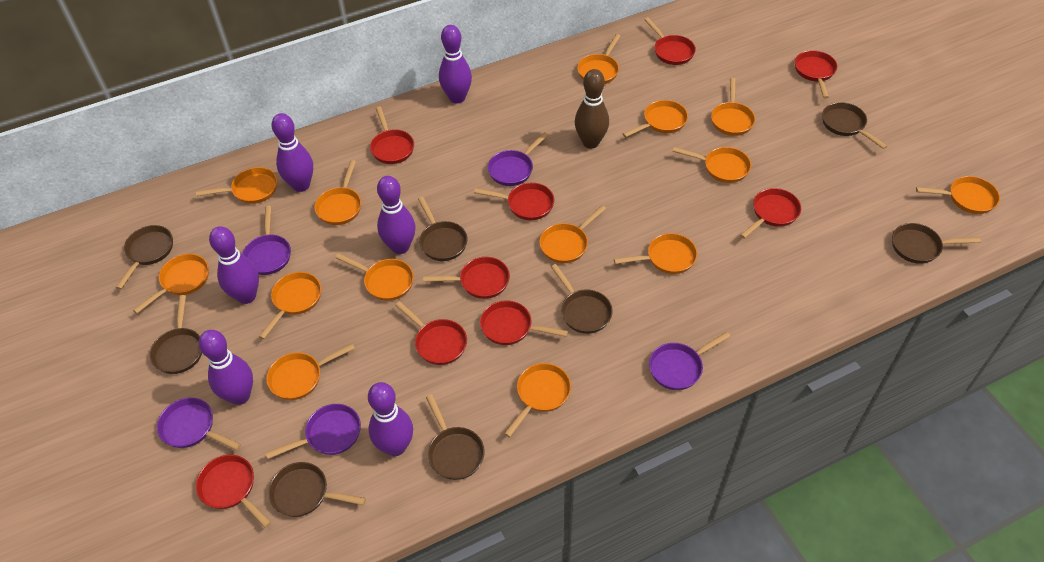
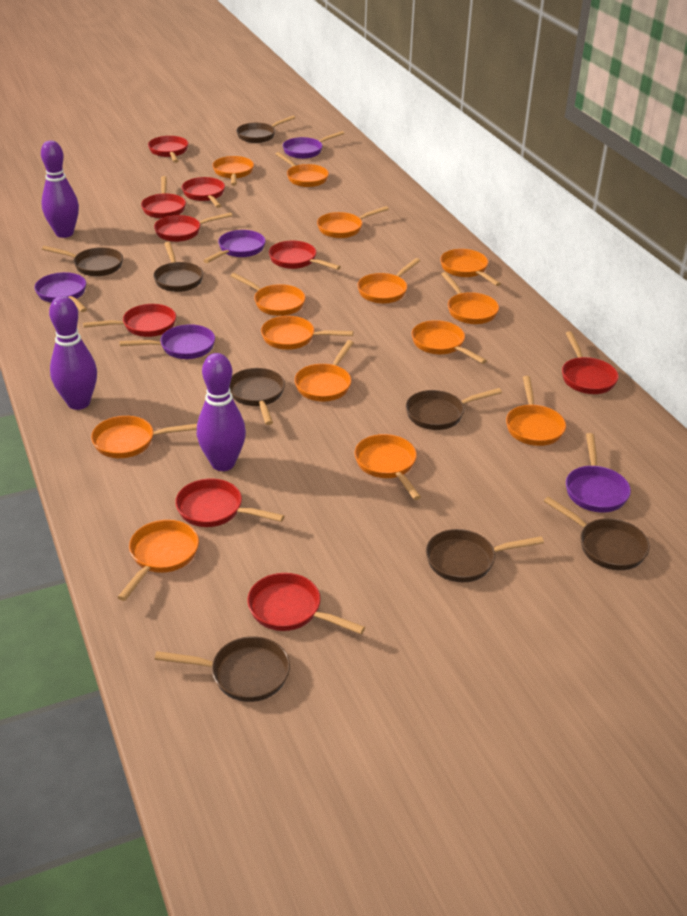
brown bowling pin: [575,69,609,149] = 1 -> none = 0
purple bowling pin: [199,330,253,405] [209,226,259,304] [271,113,313,192] [368,382,413,456] [377,176,415,254] [439,25,472,103] = 6 -> [41,140,79,238] [49,296,97,410] [197,353,246,471] = 3

